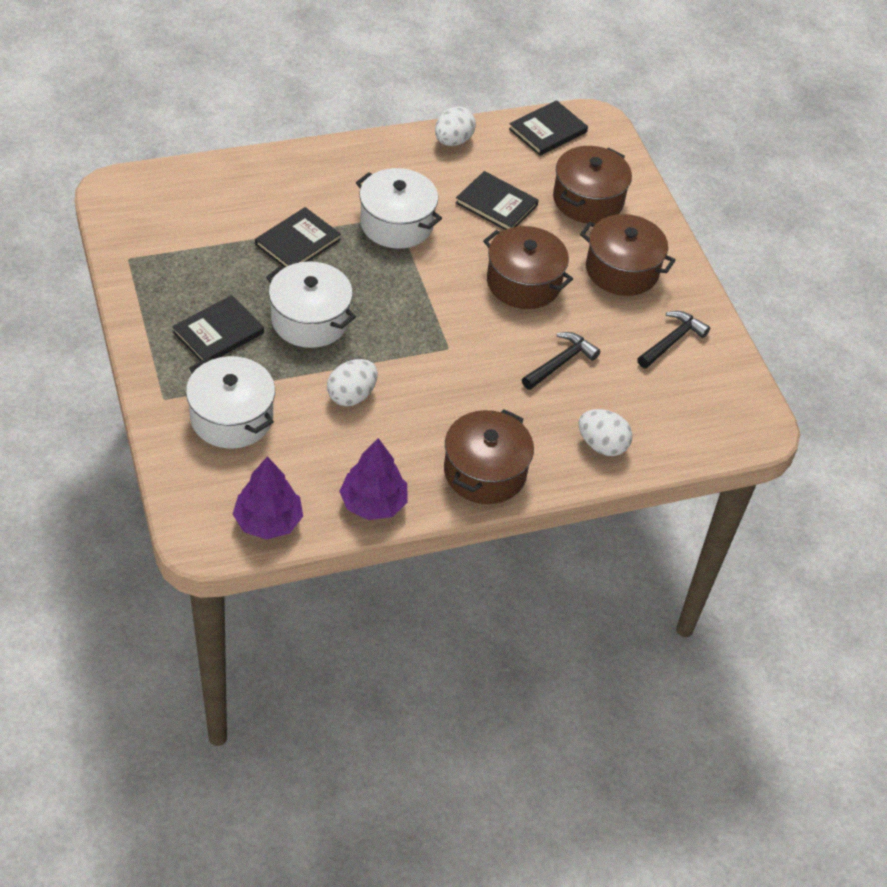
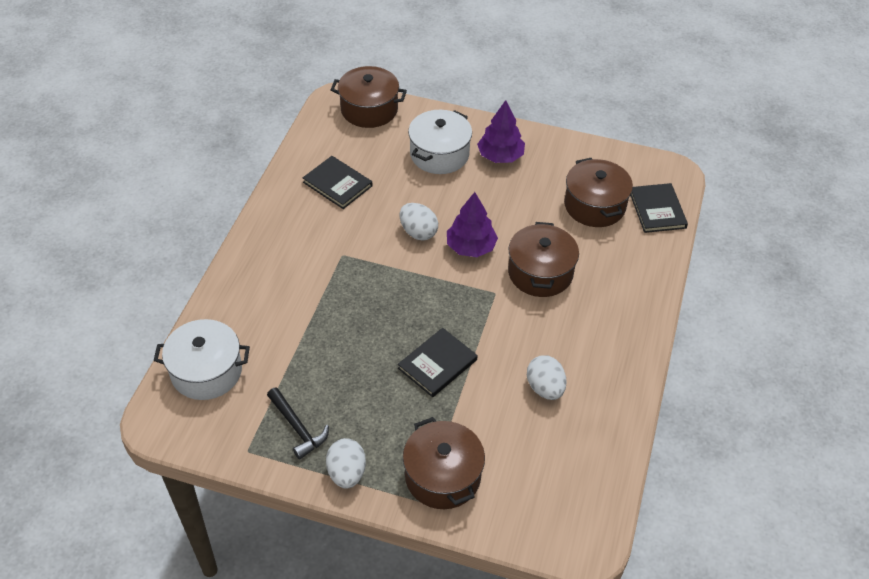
black book: [172,295,264,361] [255,207,341,267] [456,171,539,230] [509,100,588,156] = 4 -> [303,156,372,209] [398,328,478,397] [630,183,688,233] = 3
black hammer: [522,332,600,390] [638,311,710,369] = 2 -> [267,387,329,459] = 1
white pot: [186,356,275,448] [266,261,356,348] [356,168,442,249] = 3 -> [154,319,250,400] [408,110,472,174] = 2

